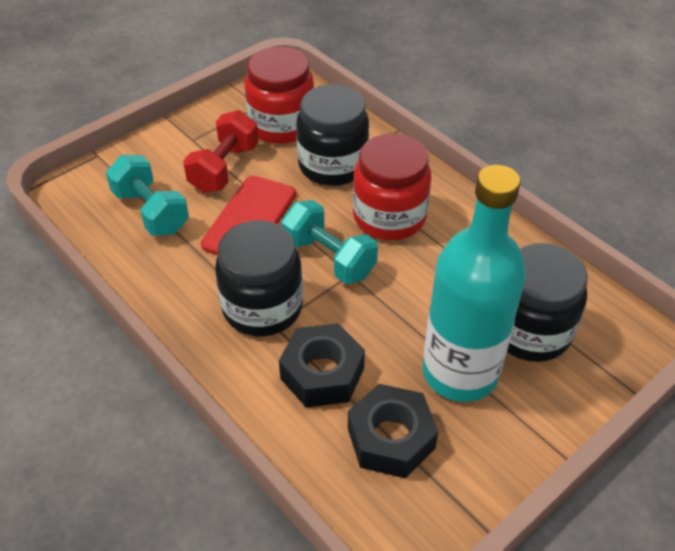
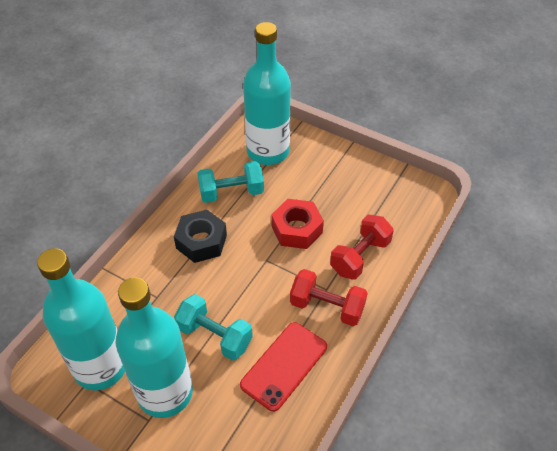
black jar: [215,220,303,336] [296,84,369,186] [507,243,588,362] = 3 -> none = 0
black nut: [279,323,365,408] [348,384,439,478] = 2 -> [174,210,227,263] = 1
red dumbbell: [183,110,259,193] = 1 -> [290,269,367,326] [330,215,394,280] = 2
red jar: [244,46,314,144] [353,134,431,240] = 2 -> none = 0
red nut: none = 0 -> [271,199,324,249] = 1
turquoise bottle: [423,165,526,402] = 1 -> [37,248,125,390] [116,277,193,418] [243,22,291,165] = 3

